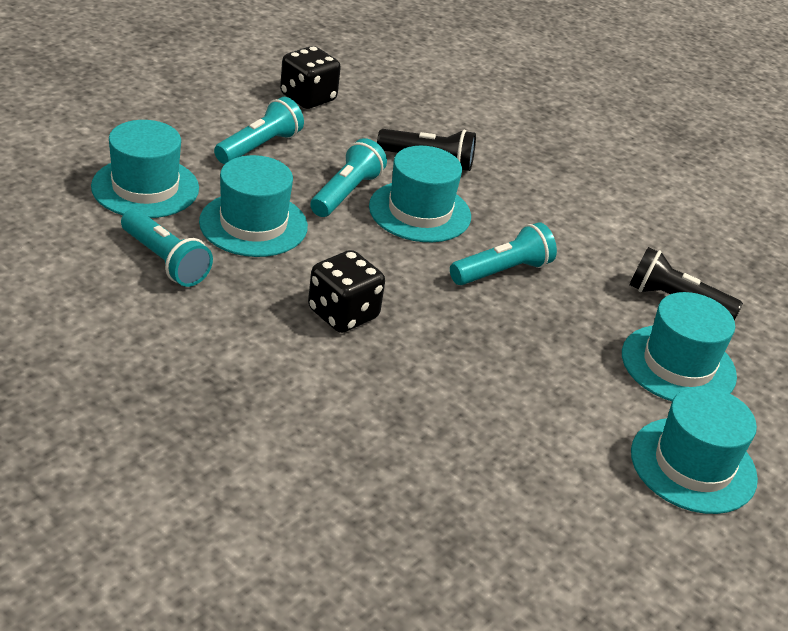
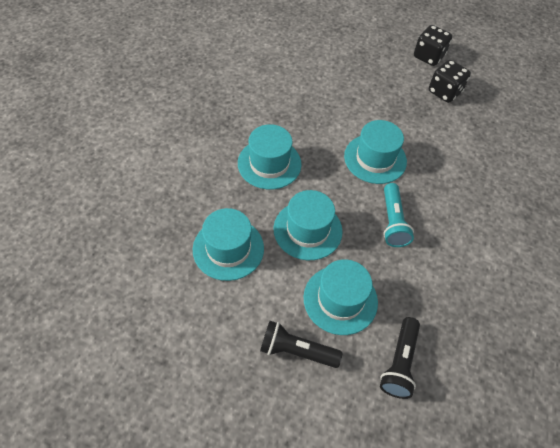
turquoise flashlight: [121,209,213,287] [214,97,304,164] [310,138,387,217] [450,222,557,285] = 4 -> [383,183,414,247] = 1

